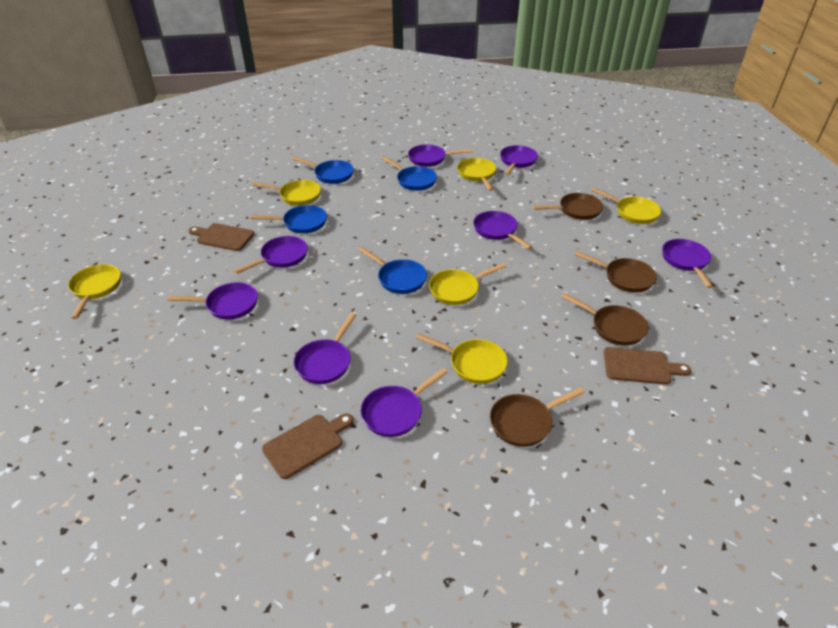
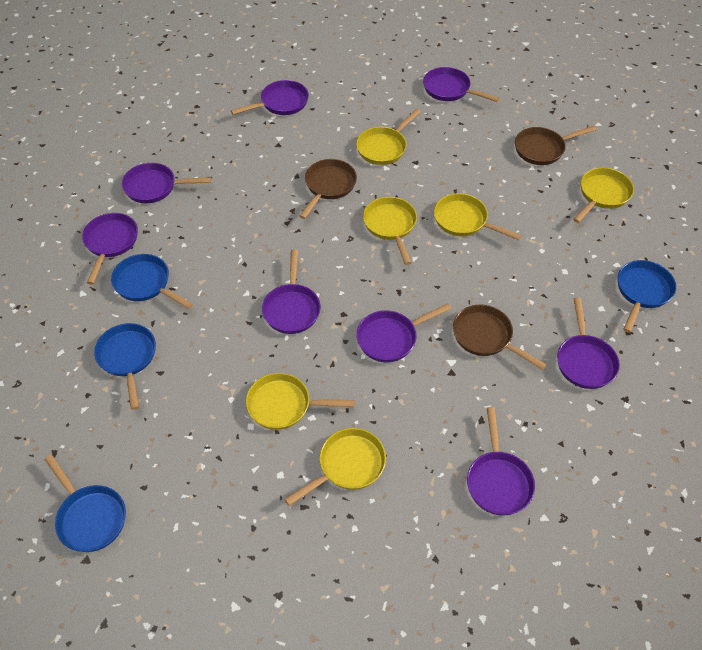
brown cutting board: [189,223,254,251] [262,413,354,479] [604,347,691,385] = 3 -> none = 0
brown pan: [490,387,585,447] [533,193,603,220] [562,293,648,345] [574,251,657,293] = 4 -> [299,159,357,219] [453,305,547,370] [515,126,596,165] = 3

